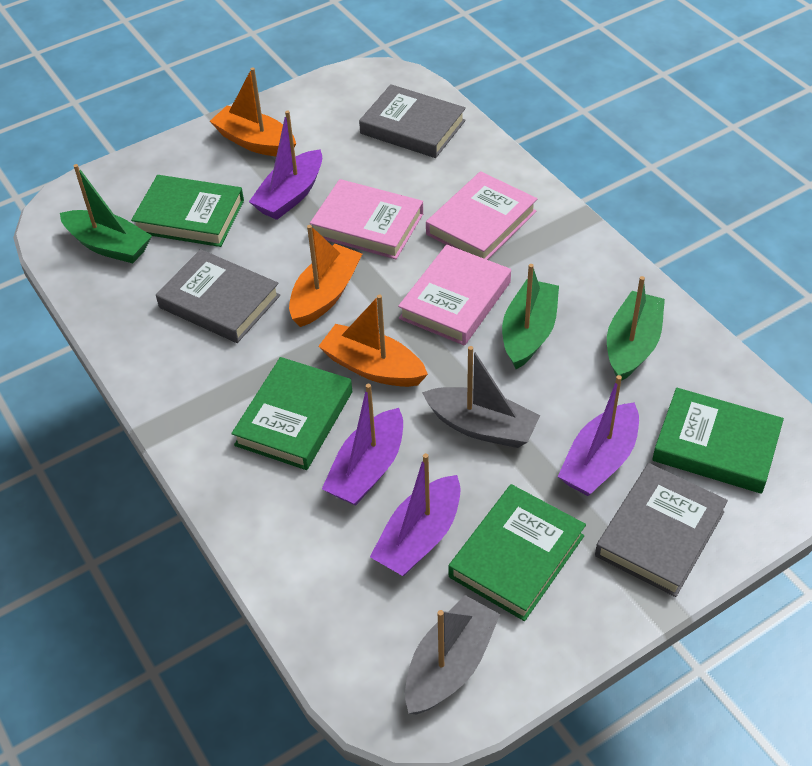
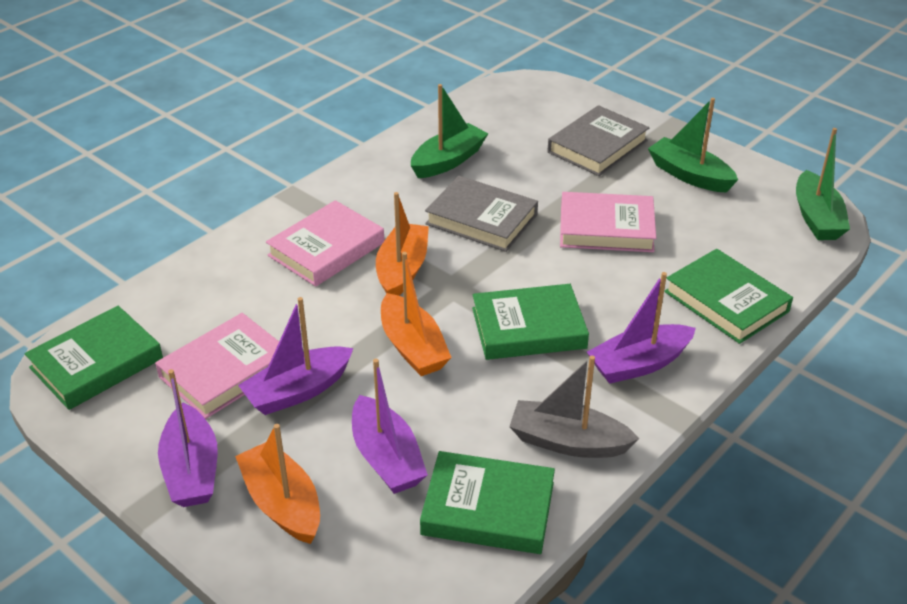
grey boat: [405,595,500,714] [422,346,540,448] = 2 -> [509,356,639,458] = 1
grey book: [156,249,280,343] [359,84,466,158] [595,463,728,597] = 3 -> [425,176,538,252] [548,105,649,176] = 2

